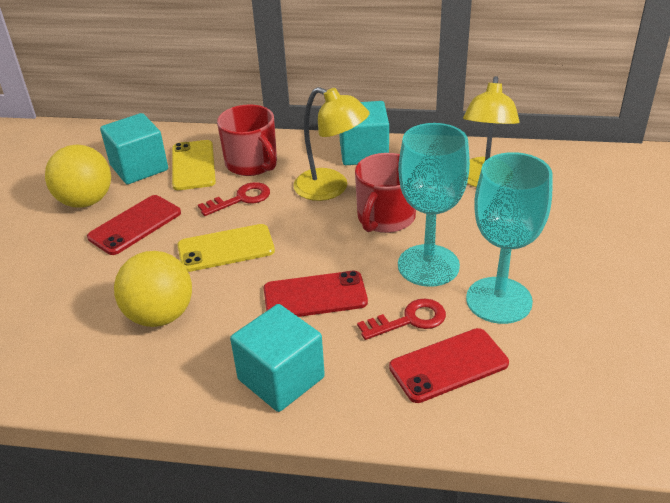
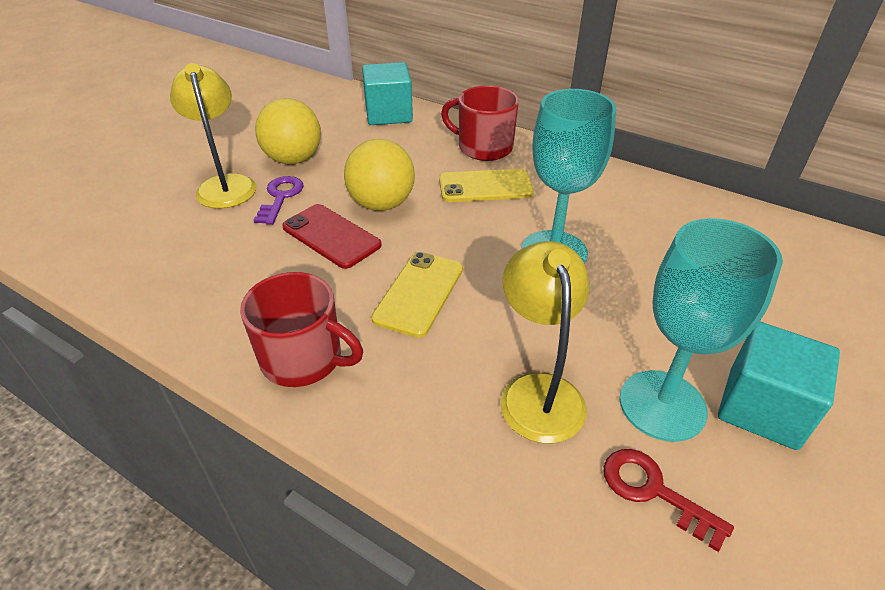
purple key: none = 0 -> [254,176,304,225] = 1
red key: [198,182,270,216] [357,299,446,340] = 2 -> [604,449,734,552] = 1
red phone: [87,195,181,255] [264,271,368,317] [389,328,509,403] = 3 -> [282,204,382,269] = 1
turquoise cube: [100,113,168,184] [230,304,325,412] [340,101,389,165] = 3 -> [362,62,413,125] [718,322,840,450] = 2

